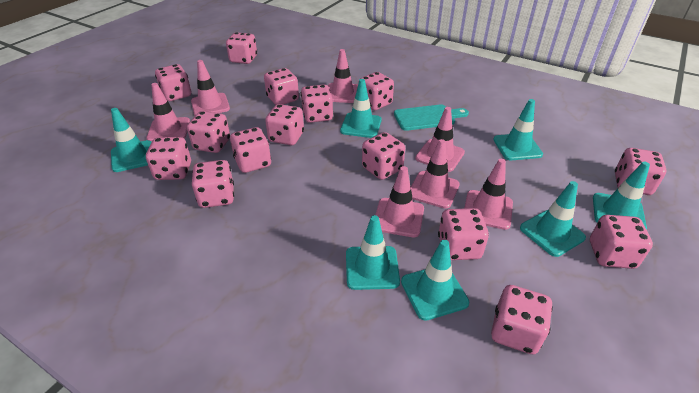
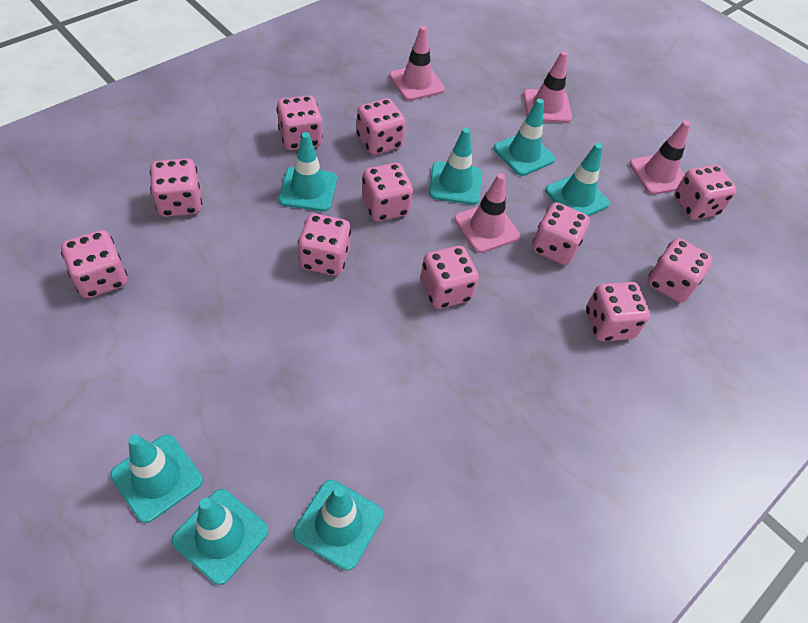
pink dice: [146,137,191,180] [155,64,191,101] [187,111,230,153] [192,160,234,208] [226,32,257,64] [230,127,271,173] [264,68,299,105] [265,104,304,145] [301,85,333,123] [358,72,394,110] [362,132,405,180] [438,208,489,260] [491,285,553,355] [590,215,653,269] [615,148,667,195] = 15 -> [61,230,127,298] [150,158,202,217] [276,95,323,150] [298,213,351,276] [357,99,406,155] [362,163,413,222] [420,246,479,309] [532,202,590,265] [586,282,650,342] [647,238,713,303] [674,165,737,220] = 11
pink traffic cone: [146,83,190,141] [191,60,230,116] [328,49,358,103] [376,166,424,237] [411,139,460,209] [415,107,465,172] [464,159,513,230] = 7 -> [389,26,445,101] [454,173,520,253] [523,51,572,123] [629,121,691,194] = 4
turquoise cutting board: [394,105,469,131] = 1 -> none = 0

